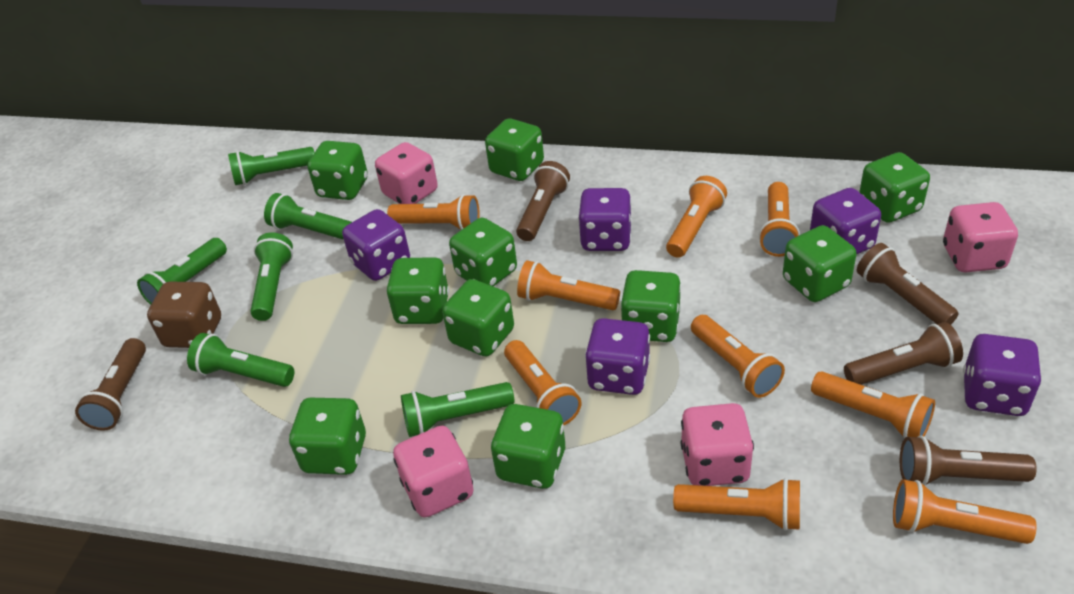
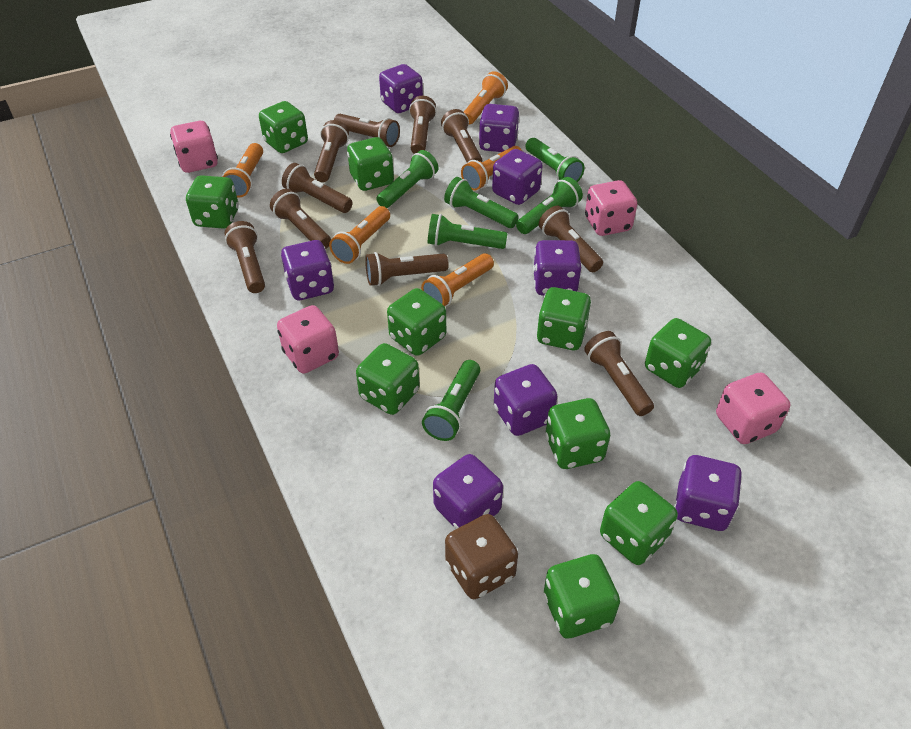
brown flashlight: [75,338,146,431] [516,161,570,241] [844,322,963,385] [857,243,959,325] [900,436,1037,486] = 5 -> [224,221,265,293] [270,189,331,249] [282,163,353,213] [314,120,349,182] [334,114,400,147] [365,252,449,286] [409,96,437,154] [441,109,482,162] [539,206,603,272] [584,331,654,416] = 10
orange flashlight: [387,194,480,230] [504,340,581,425] [517,260,620,310] [666,176,727,258] [673,478,800,531] [691,315,785,398] [759,182,800,257] [811,371,935,439] [893,479,1037,544] = 9 -> [222,143,263,198] [329,206,390,264] [421,253,494,307] [461,146,522,191] [464,71,508,124] = 5
purple dice: [342,209,410,281] [578,188,632,251] [585,318,650,395] [810,188,881,254] [963,334,1042,416] = 5 -> [281,240,334,300] [379,64,423,113] [433,454,503,529] [479,104,519,152] [492,149,542,205] [494,364,557,436] [533,240,582,296] [674,455,742,531] = 8

